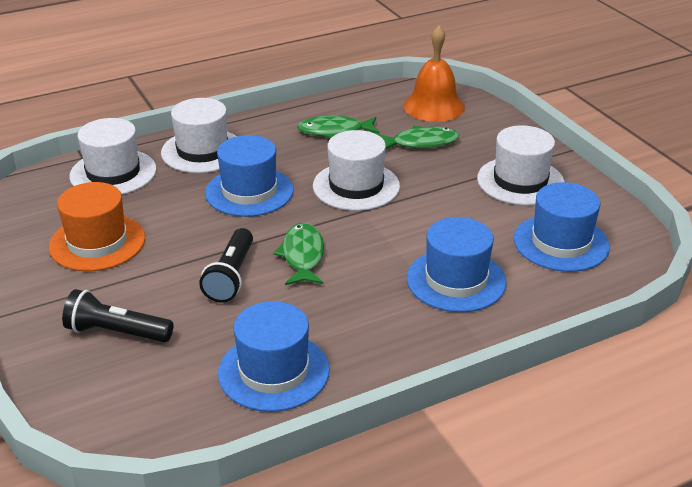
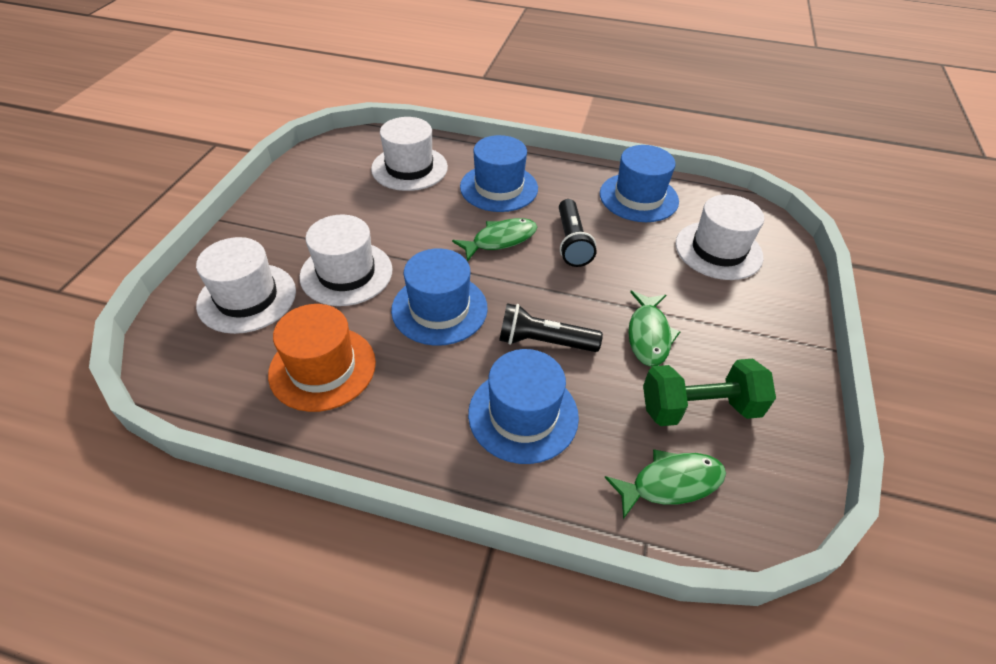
green dumbbell: none = 0 -> [643,359,776,426] = 1
orange bell: [403,26,465,122] = 1 -> none = 0

